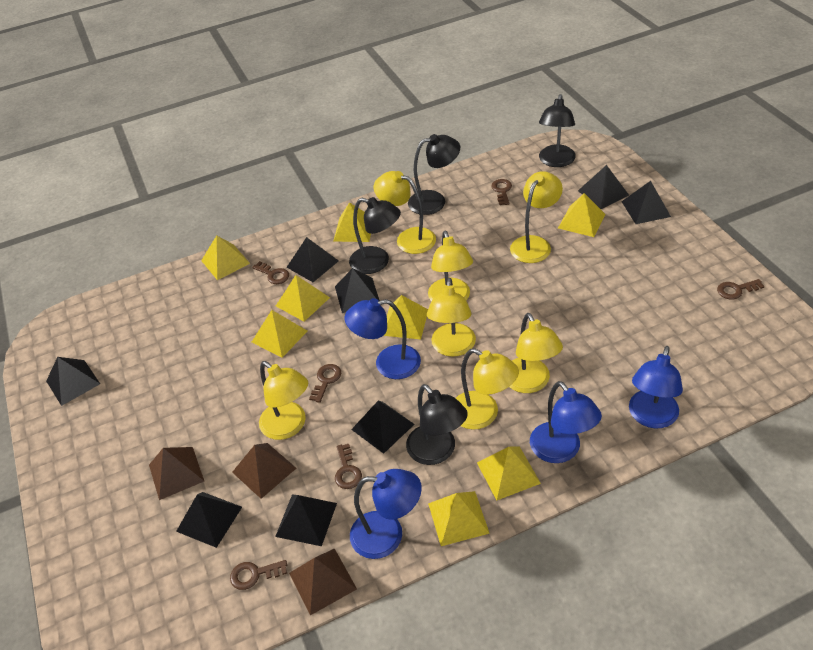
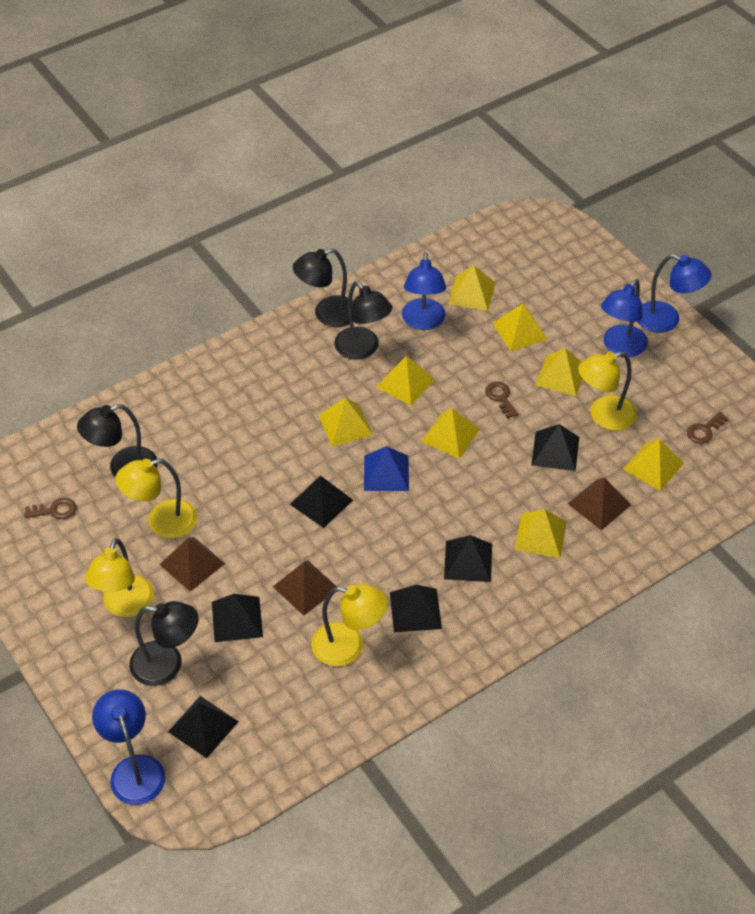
black pyramid: [46,357,100,406] [176,492,242,548] [275,495,337,546] [287,237,338,282] [335,268,380,313] [351,401,415,454] [578,165,629,209] [621,181,671,224] = 8 -> [168,696,239,758] [212,594,263,642] [290,475,353,528] [390,585,442,632] [444,535,492,582] [531,424,579,471] = 6
blue pyramid: none = 0 -> [364,446,409,491] = 1
brown key: [230,560,287,590] [252,261,289,284] [309,364,341,403] [335,444,362,489] [491,179,512,205] [717,279,765,300] = 6 -> [24,497,76,519] [485,381,518,418] [687,412,728,444] = 3
yellow lamp: [259,361,308,440] [374,171,436,254] [427,278,476,357] [428,231,473,301] [456,348,519,430] [509,313,563,393] [510,171,563,263] = 7 -> [85,538,154,617] [115,459,197,538] [311,584,388,666] [578,351,637,431] = 4

